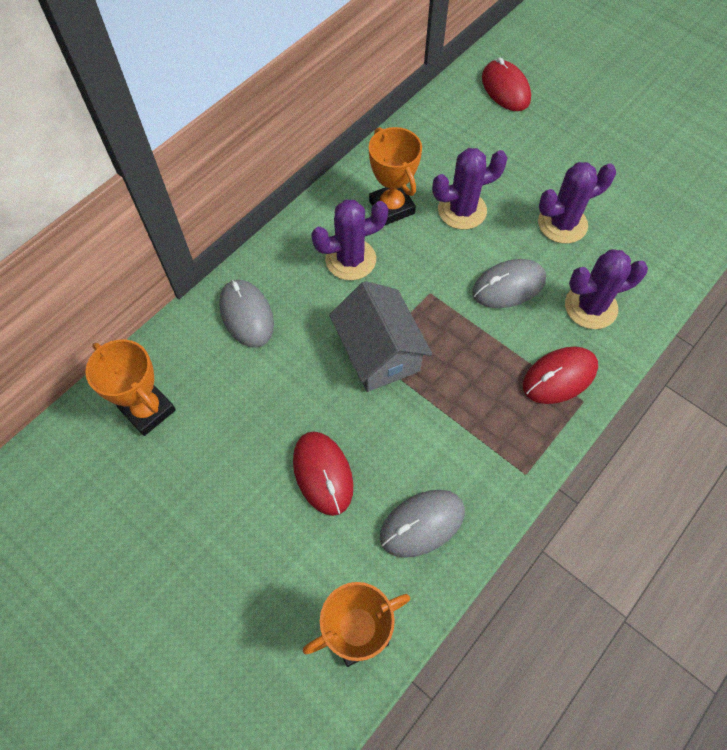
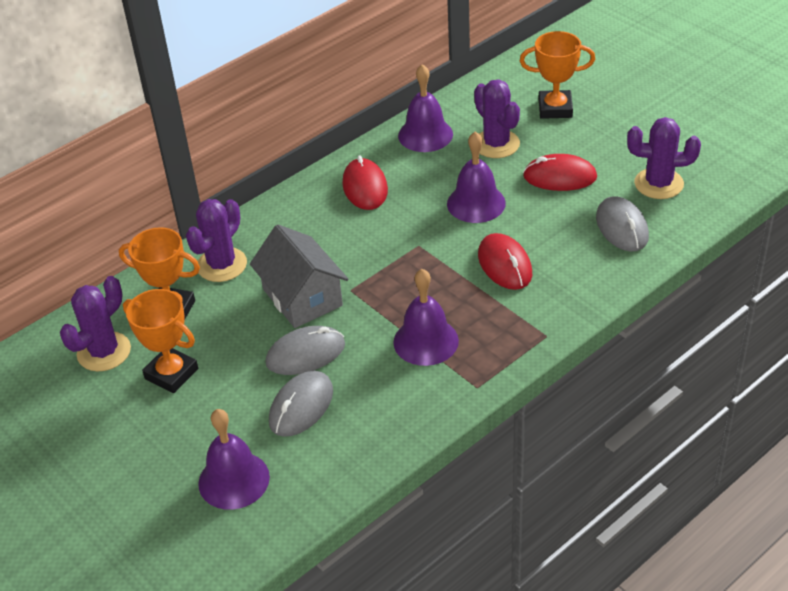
purple bell: none = 0 -> [198,409,270,510] [393,269,459,366] [398,64,453,152] [447,131,506,223] = 4

